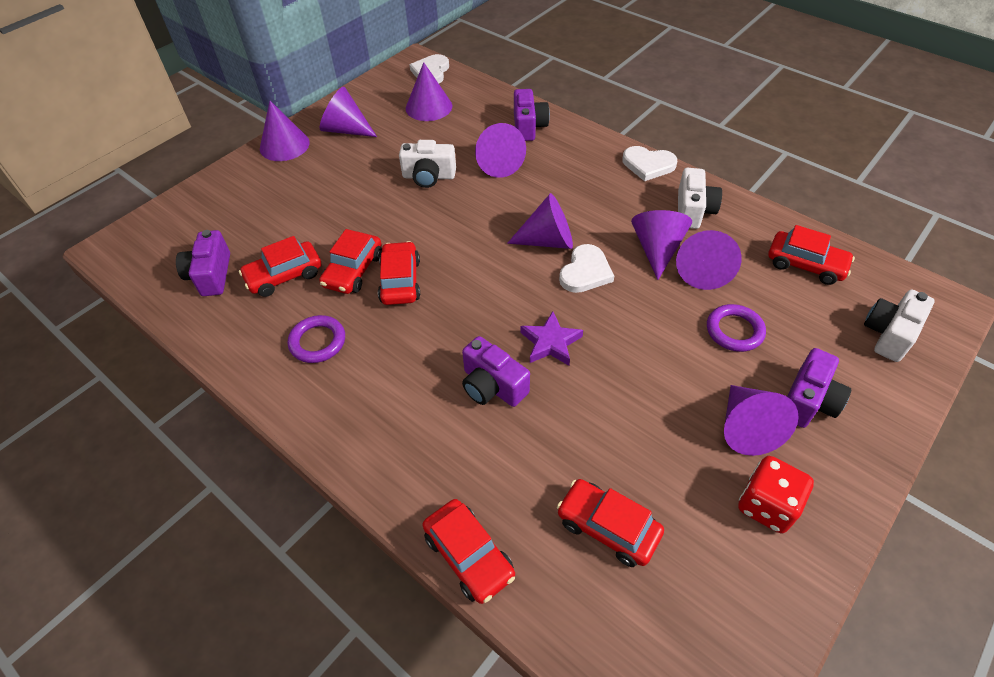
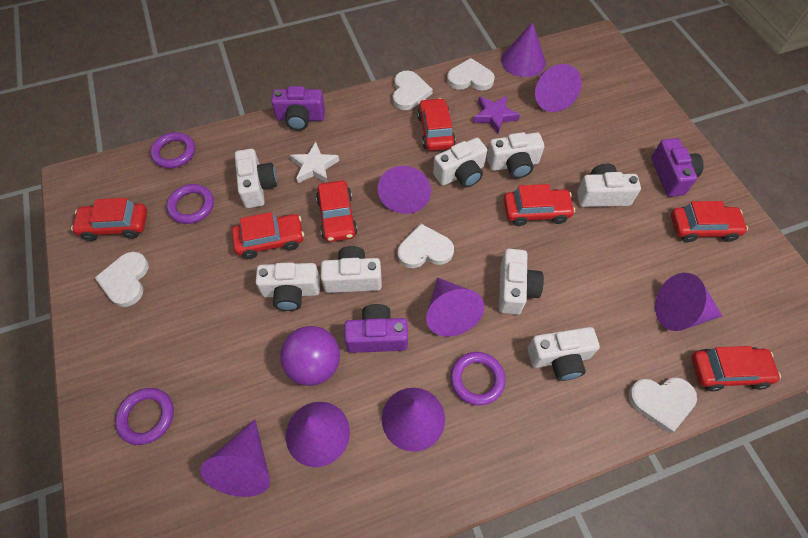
purple ball: none = 0 -> [280,326,340,386] = 1
purple camera: [176,230,230,296] [462,336,530,407] [514,89,550,141] [787,348,851,428] = 4 -> [271,86,325,131] [344,304,408,353] [651,138,704,197] = 3
purple ring: [288,315,345,363] [707,304,766,352] = 2 -> [115,388,174,445] [150,132,195,168] [166,184,214,224] [450,352,505,405] = 4
red car: [239,236,321,297] [319,229,382,294] [378,241,420,305] [423,499,515,604] [557,479,664,567] [768,225,855,285] = 6 -> [71,198,147,241] [232,212,304,259] [316,180,358,242] [417,98,456,151] [504,184,575,226] [671,201,748,242] [691,346,781,391] = 7
red dice: [738,456,814,533] = 1 -> none = 0
white camera: [399,140,456,188] [678,168,722,229] [864,290,934,362] = 3 -> [235,149,277,208] [256,263,320,311] [321,246,382,293] [433,138,487,188] [487,132,544,178] [499,249,544,315] [528,327,600,381] [577,164,641,207] = 8
white heart: [410,54,449,83] [559,244,614,293] [622,146,677,181] = 3 -> [95,252,149,307] [393,71,433,110] [398,224,454,268] [447,58,495,90] [628,377,697,434] = 5
white star: none = 0 -> [290,142,339,183] = 1

